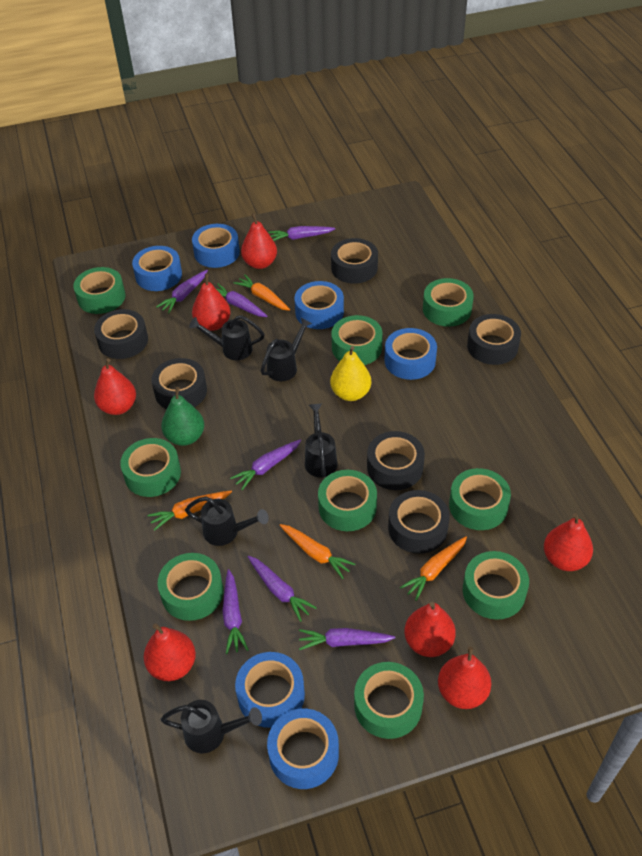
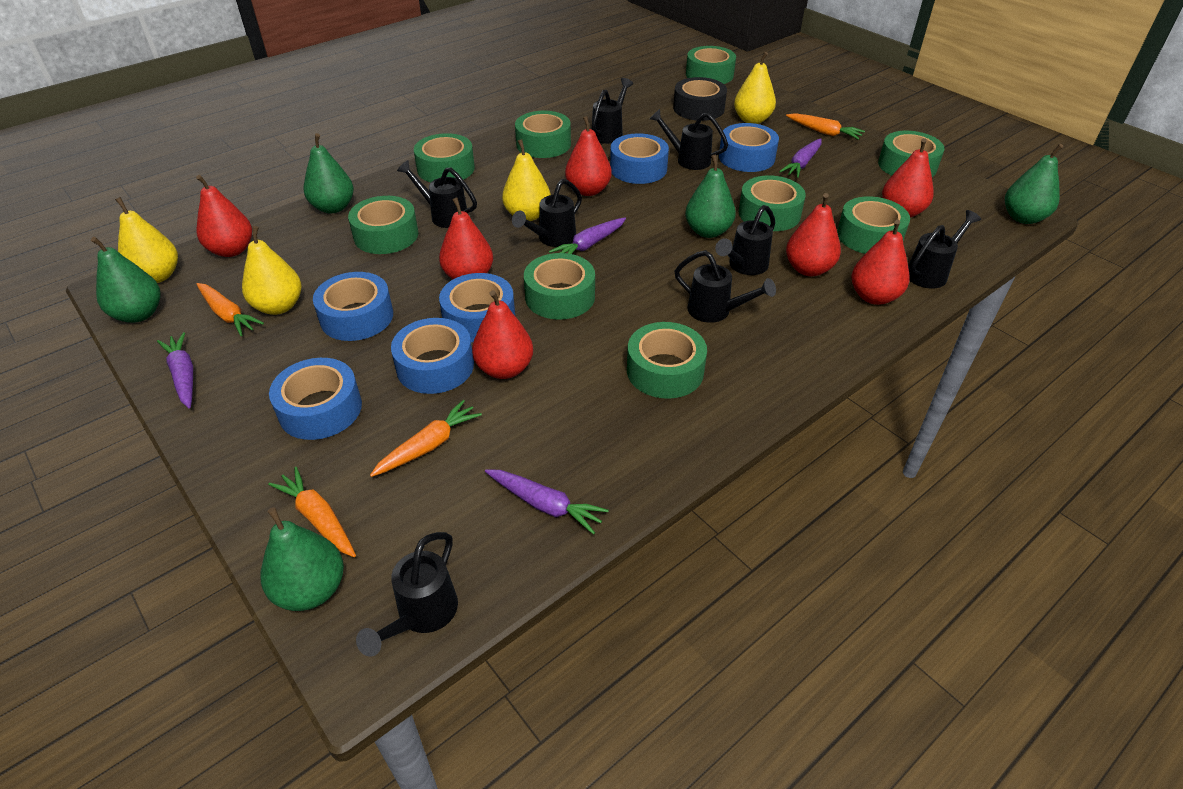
black tape: [94,309,148,359] [151,358,207,409] [331,238,378,284] [367,431,425,490] [388,490,450,554] [467,314,521,365] = 6 -> [673,77,727,121] = 1
black watering can: [161,700,262,753] [185,497,269,546] [189,315,265,360] [261,318,312,381] [305,403,337,477] = 5 -> [356,532,458,657] [397,160,477,228] [512,179,582,247] [592,78,633,144] [650,109,728,170] [675,250,776,323] [715,205,775,275] [908,210,981,289] = 8
green pear: [161,387,204,446] = 1 -> [91,237,161,323] [261,507,344,611] [303,133,354,213] [685,155,736,238] [1005,144,1063,224] = 5
purple carrot: [156,270,208,313] [216,284,268,317] [222,569,249,654] [230,439,301,490] [248,556,317,622] [268,226,335,241] [299,628,395,650] = 7 -> [157,332,193,409] [485,469,609,534] [549,218,626,254] [779,138,822,178] = 4
yellow pear: [330,346,371,401] = 1 -> [115,197,178,283] [242,226,302,315] [502,139,551,221] [734,52,776,124] = 4

